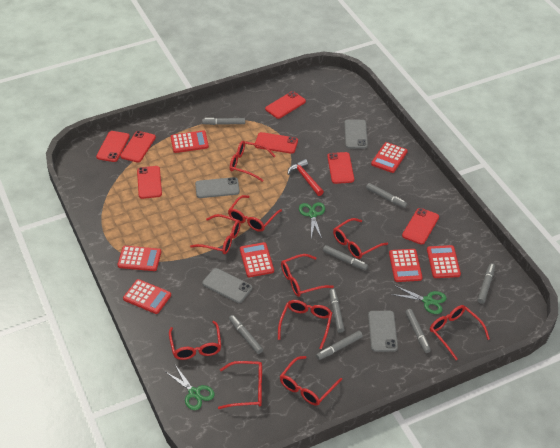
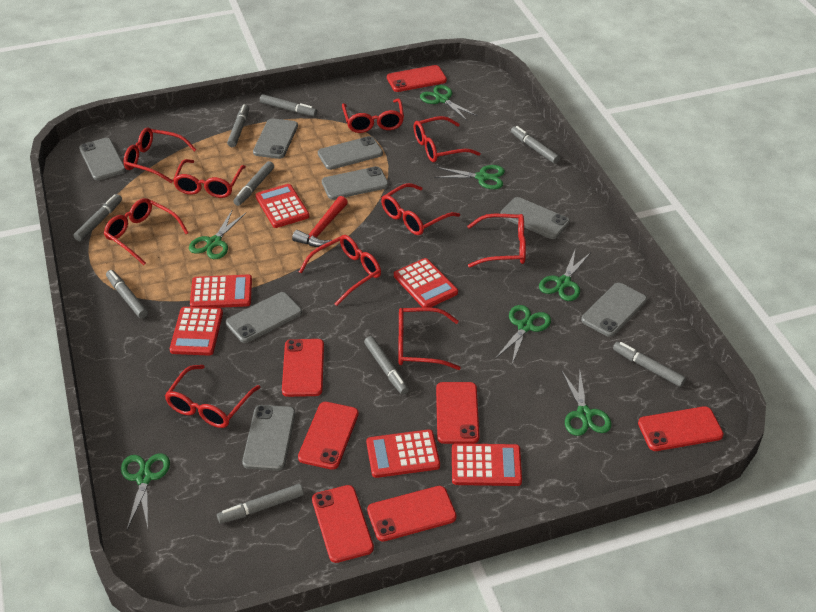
green scissors: [166,365,215,410] [299,202,325,239] [391,286,447,314] = 3 -> [121,453,170,529] [189,209,246,259] [420,85,477,121] [434,165,505,189] [495,305,551,364] [539,250,591,301] [562,371,612,436] = 7
grey marker: [202,118,245,125] [229,315,263,354] [316,331,363,360] [323,245,368,270] [329,289,345,333] [366,183,407,208] [405,309,431,353] [478,263,495,304] = 8 -> [73,194,122,241] [106,270,148,318] [217,484,304,524] [227,104,249,147] [233,161,274,206] [260,94,317,116] [364,336,409,395] [511,126,560,164] [613,342,686,387] = 9
grey phone: [195,177,240,198] [202,268,252,303] [344,120,368,149] [368,311,398,352] = 4 -> [79,138,126,180] [226,292,302,343] [242,405,295,471] [253,118,298,159] [318,136,383,170] [322,166,389,200] [500,197,570,239] [581,283,647,337] = 8
red calculator: [117,246,161,271] [123,279,171,314] [171,130,209,153] [240,242,274,277] [371,142,408,173] [389,249,422,282] [427,245,461,278] = 7 -> [170,307,223,356] [190,275,252,308] [256,184,310,228] [366,429,440,478] [394,258,458,307] [452,443,522,486] = 6

